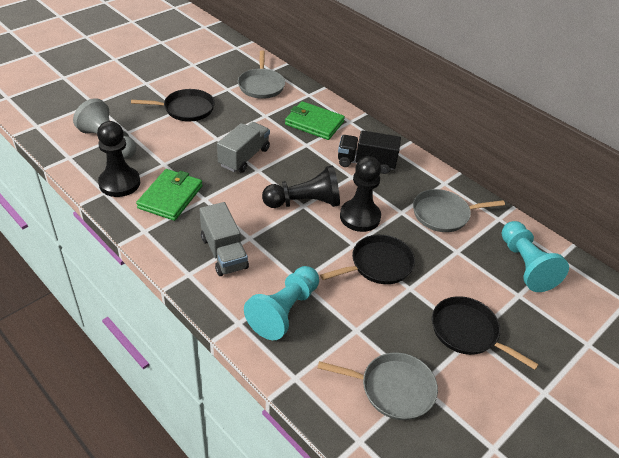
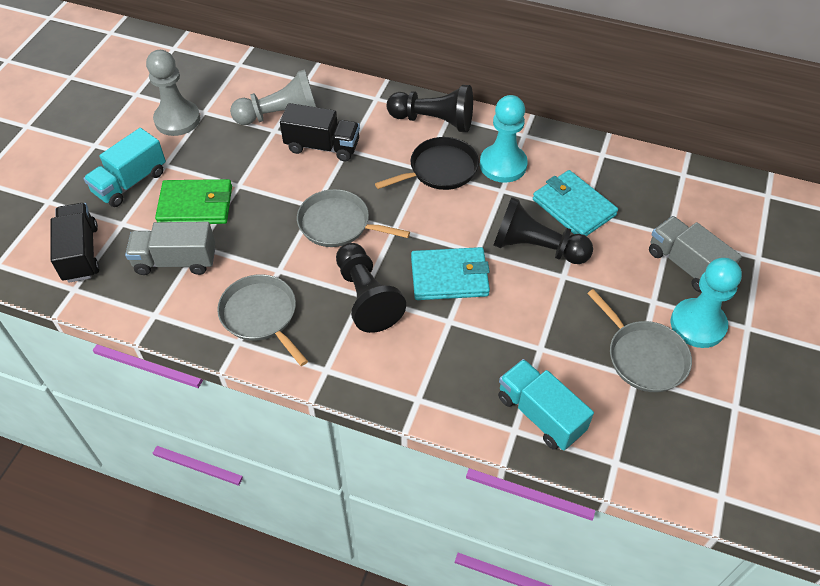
black pan: [131,89,215,121] [320,235,415,284] [432,296,539,370] = 3 -> [375,137,479,190] = 1
black truck: [338,130,401,174] = 1 -> [50,203,99,283] [280,103,360,162] = 2
green wallet: [136,169,203,221] [285,101,345,140] = 2 -> [155,179,232,224] = 1
grey pawn: [73,98,136,159] = 1 -> [146,50,200,136] [230,69,316,125] = 2
turquoise truck: none = 0 -> [83,128,166,207] [498,359,594,450] = 2
turquoise wallet: none = 0 -> [411,247,490,300] [533,170,618,236] = 2

